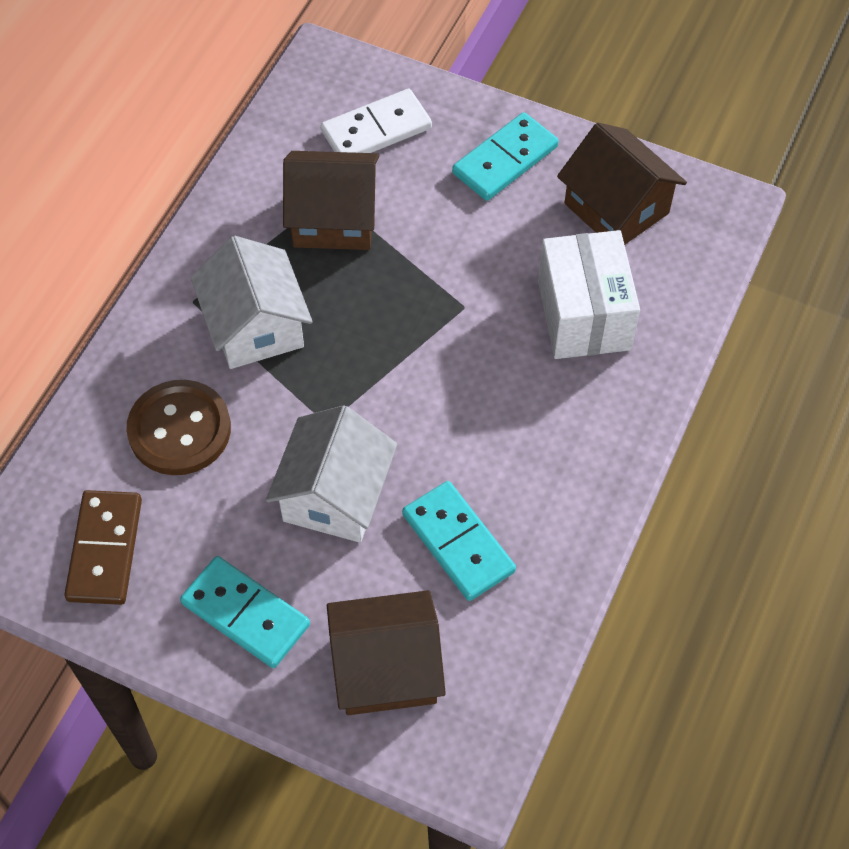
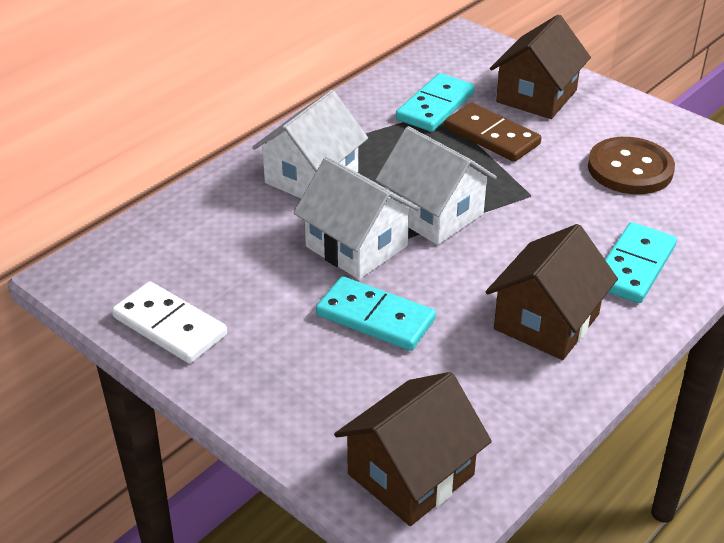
white box: [538,230,640,359] = 1 -> none = 0
white house: [191,236,313,369] [266,405,398,543] = 2 -> [252,90,368,198] [294,157,419,279] [375,126,497,245] = 3

